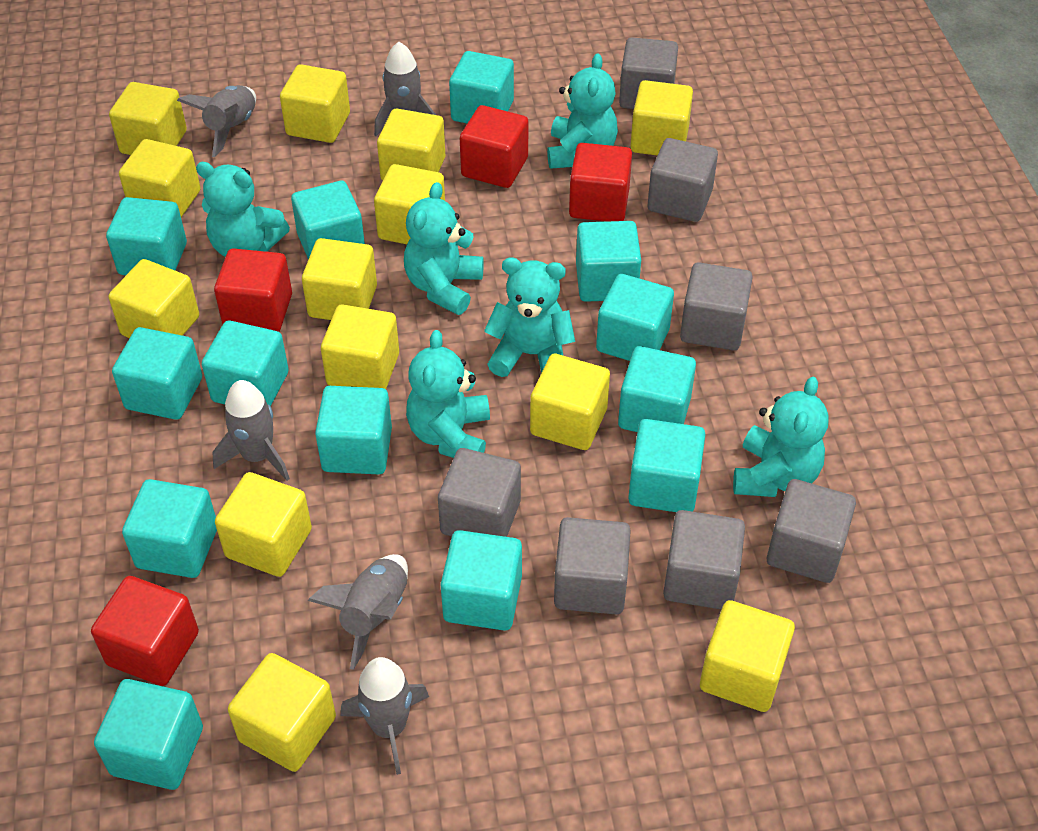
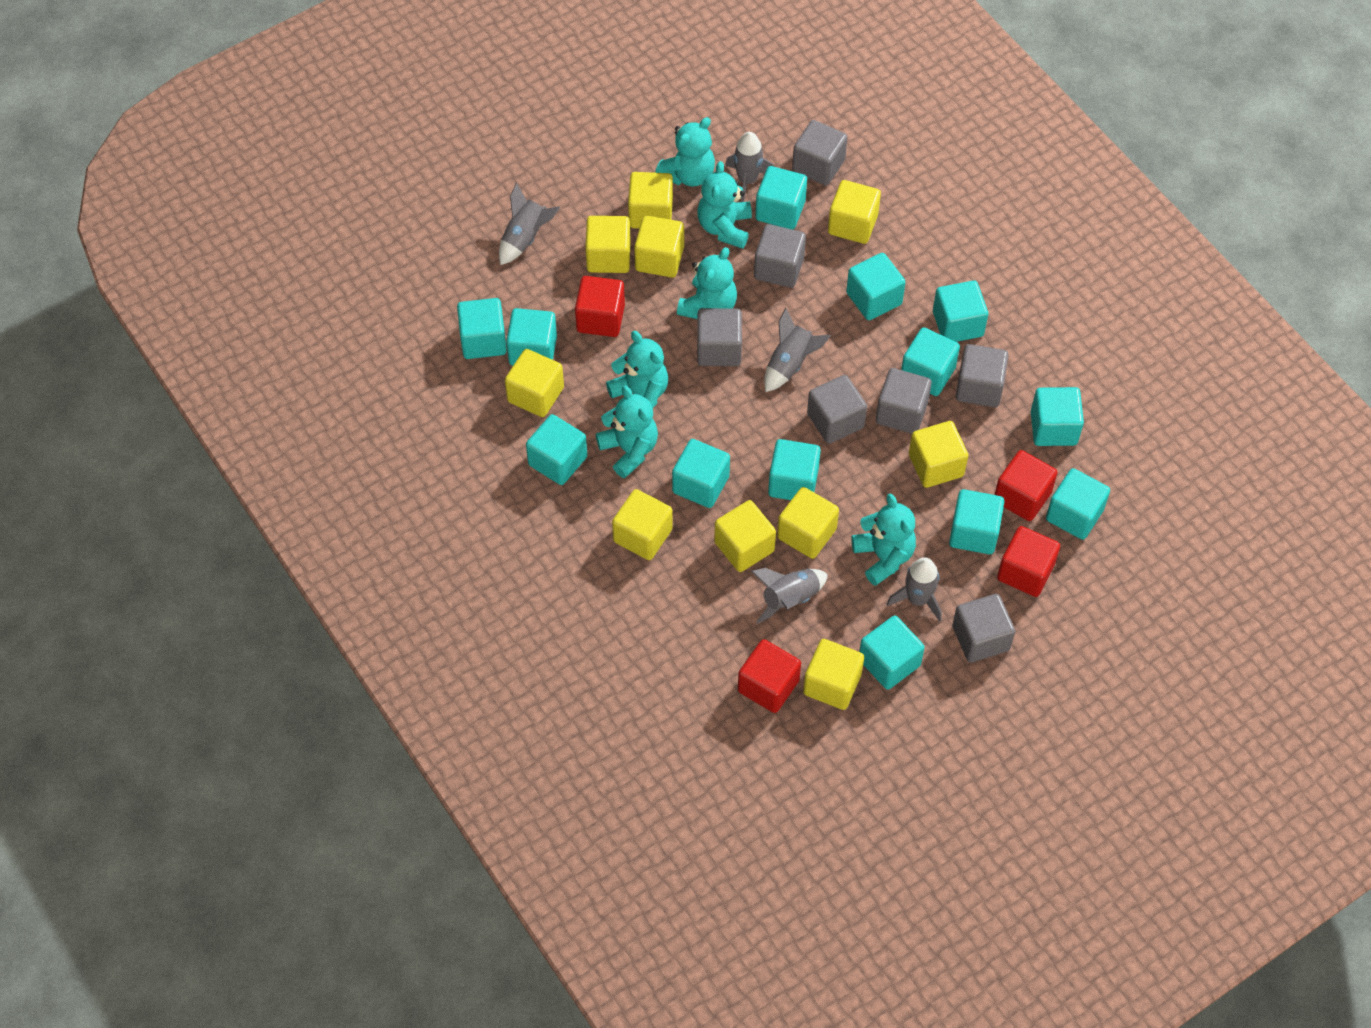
yellow cube: [108,259,199,338] [109,82,187,155] [119,139,201,217] [215,472,312,577] [228,653,336,772] [280,64,350,143] [302,238,377,320] [321,305,399,389] [374,164,445,244] [377,109,445,181] [530,354,610,450] [630,80,693,156] [700,600,795,712] = 13 -> [505,349,564,417] [585,216,631,273] [612,489,673,560] [628,172,673,229] [634,215,684,278] [714,500,776,572] [777,487,839,559] [803,639,864,710] [828,180,881,244] [909,421,968,488] = 10

